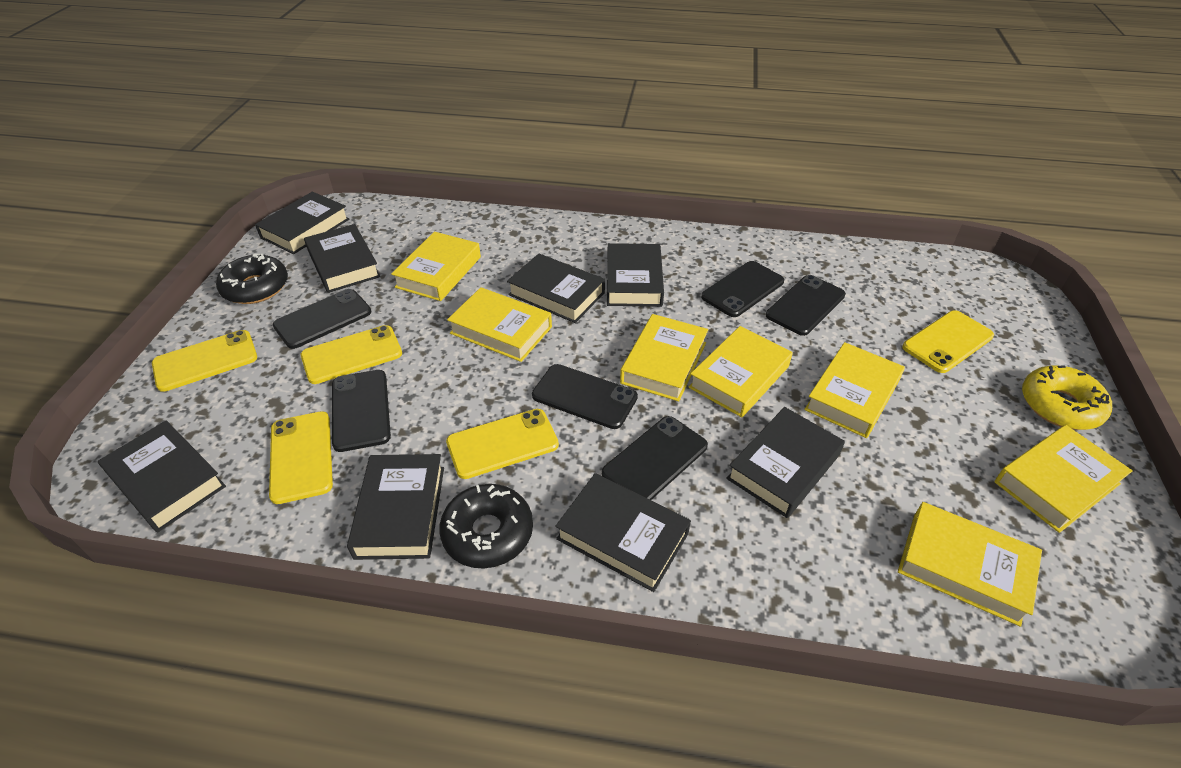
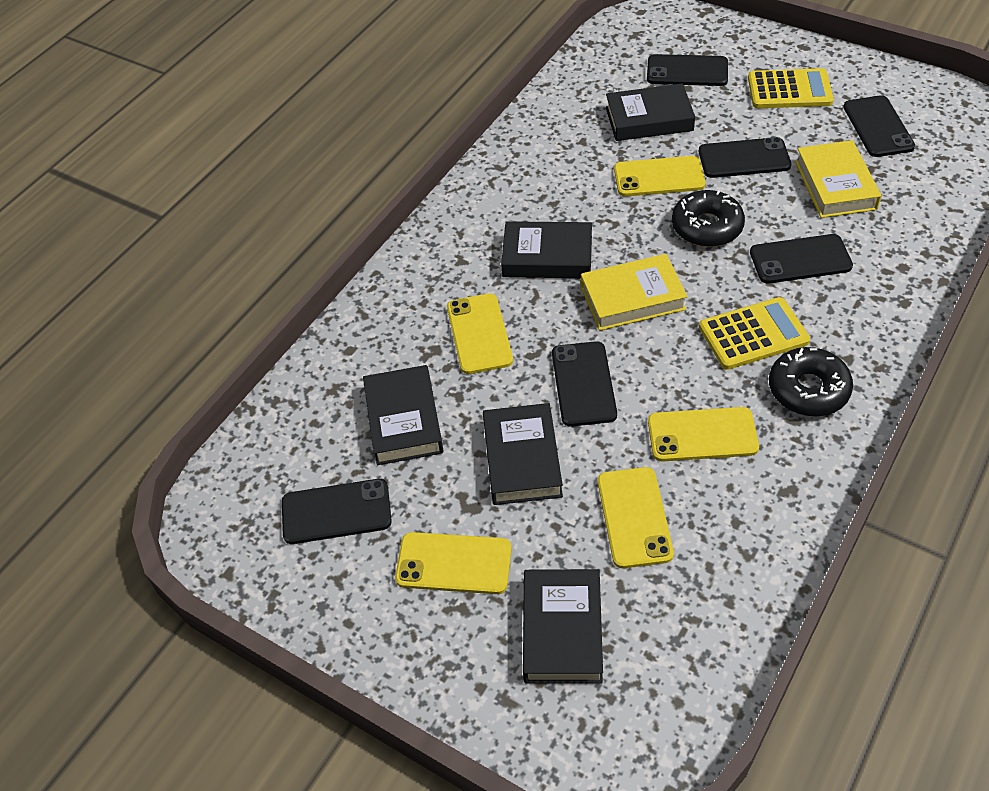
black book: [98,420,226,532] [255,192,349,254] [304,224,381,293] [347,454,444,560] [507,253,605,323] [555,473,691,592] [607,243,664,307] [726,407,845,518] = 8 -> [363,365,444,465] [483,403,563,505] [501,221,592,278] [523,569,603,683] [606,83,695,141] = 5
yellow book: [391,232,481,301] [447,287,552,362] [620,314,708,402] [689,326,793,417] [804,342,905,438] [898,502,1042,627] [995,425,1133,533] = 7 -> [581,254,688,331] [795,140,882,218] = 2
yellow calculator: none = 0 -> [699,297,810,370] [748,68,834,108] = 2
yellow donut: [1022,365,1112,430] = 1 -> none = 0

